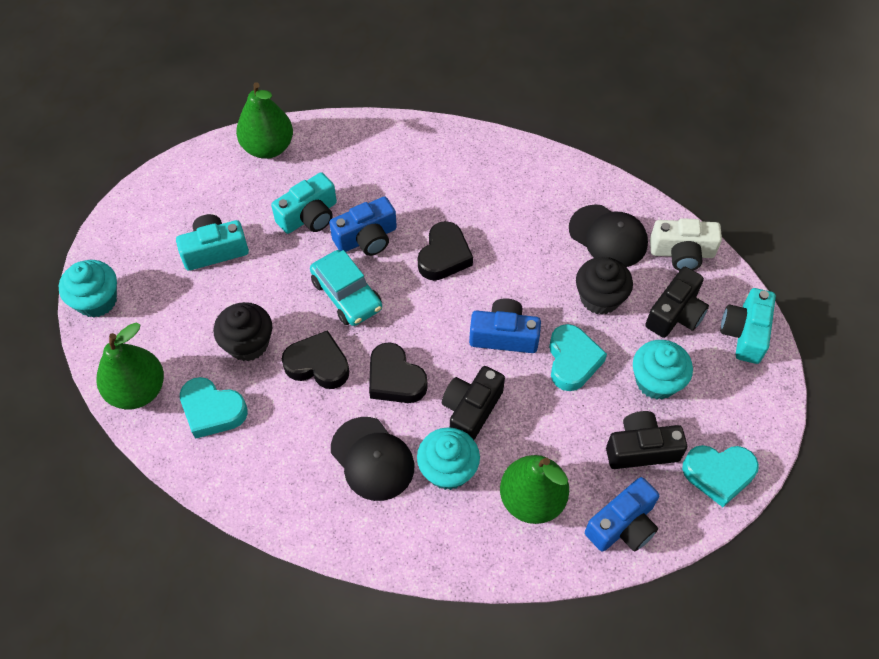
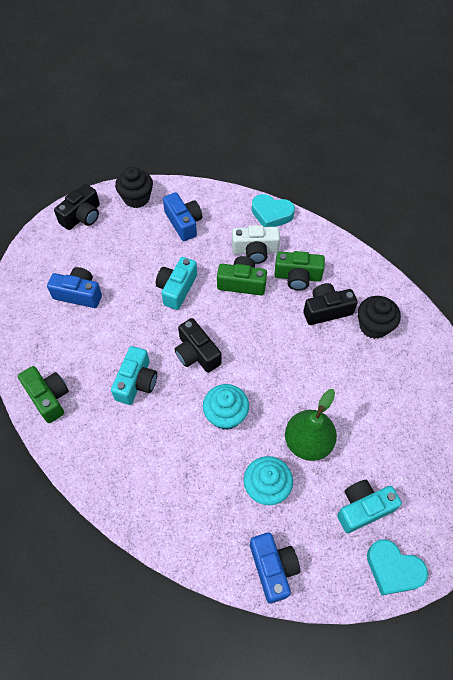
black cap: [331,417,414,501] [569,205,648,267] = 2 -> none = 0
black heart: [282,330,349,389] [369,342,428,403] [418,221,473,281] = 3 -> none = 0
green camera: none = 0 -> [18,366,69,423] [217,256,267,295] [274,251,325,291] = 3
green pear: [97,323,164,410] [236,82,293,159] [500,455,569,524] = 3 -> [285,389,337,461] = 1
turquoise car: [310,250,382,326] = 1 -> none = 0
turquoise cupcake: [59,260,117,318] [417,427,480,490] [633,340,693,400] = 3 -> [203,384,249,430] [244,456,293,505] = 2
turquoise heart: [180,377,248,439] [549,324,607,391] [682,445,759,507] = 3 -> [252,194,295,227] [367,539,428,596] = 2

